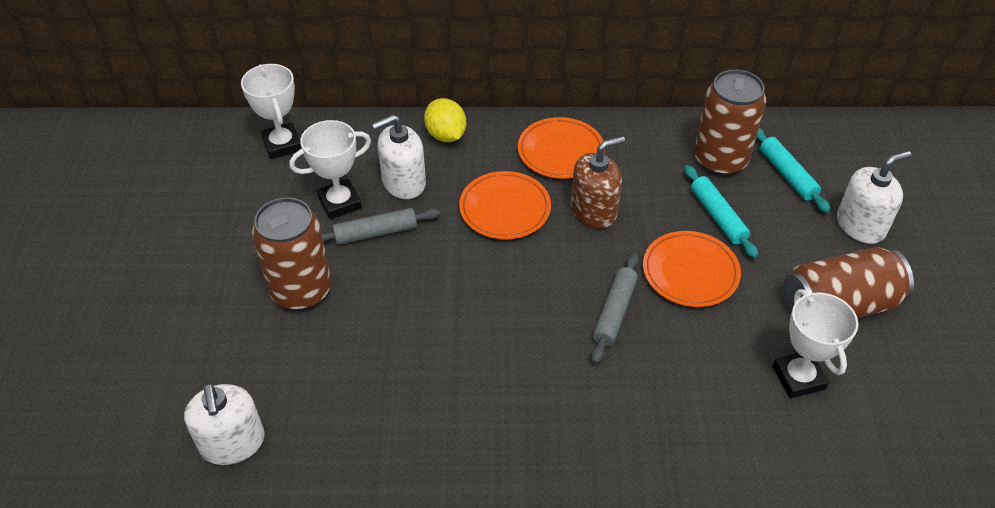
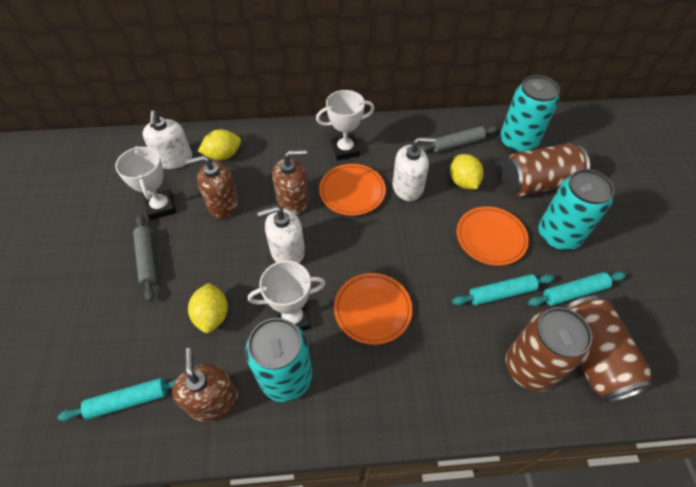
brown soap dispenser: [571,136,625,229] = 1 -> [172,348,238,422] [186,155,239,219] [272,149,309,215] = 3
turquoise can: none = 0 -> [245,318,313,402] [500,75,560,153] [538,169,614,250] = 3
turquoise rolling pin: [684,165,758,258] [756,128,831,213] = 2 -> [58,378,177,421] [452,274,555,305] [528,272,626,306] = 3
yellow lemon: [424,98,466,142] = 1 -> [188,283,228,333] [198,130,241,161] [450,154,483,189] = 3

